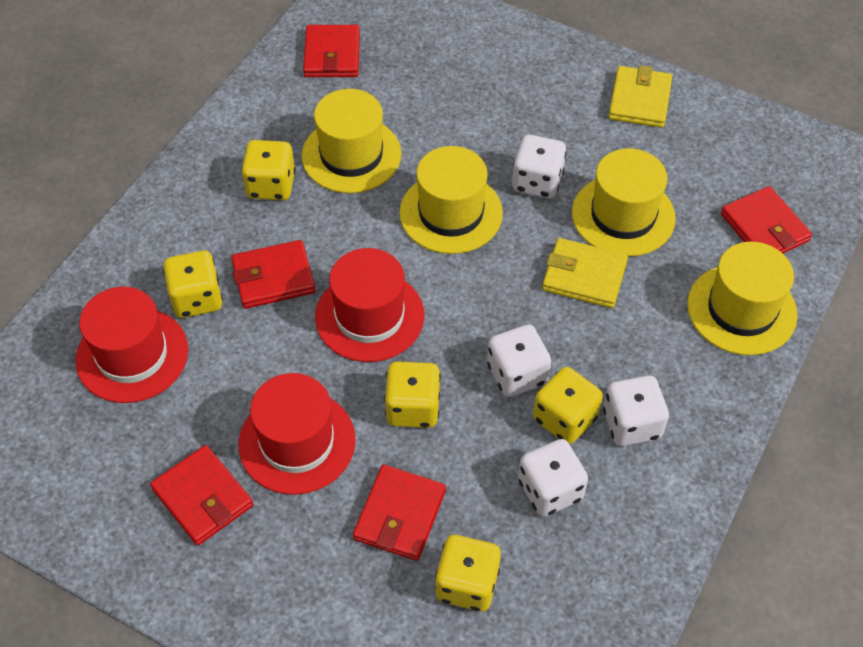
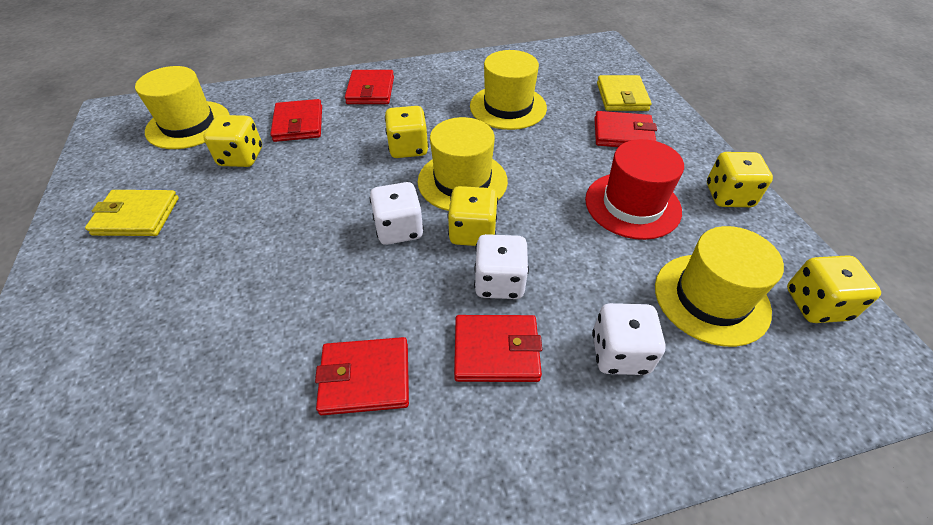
red hat: [76,287,188,403] [238,373,356,495] [315,248,424,362] = 3 -> [585,139,684,240] = 1
white dice: [487,325,551,397] [512,135,567,199] [518,439,588,517] [603,376,669,446] = 4 -> [370,182,424,245] [474,234,529,299] [592,303,666,375] = 3

